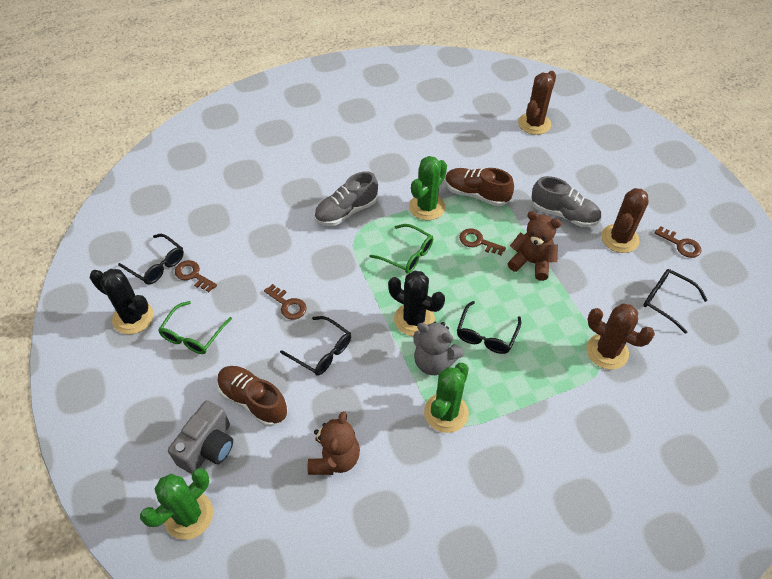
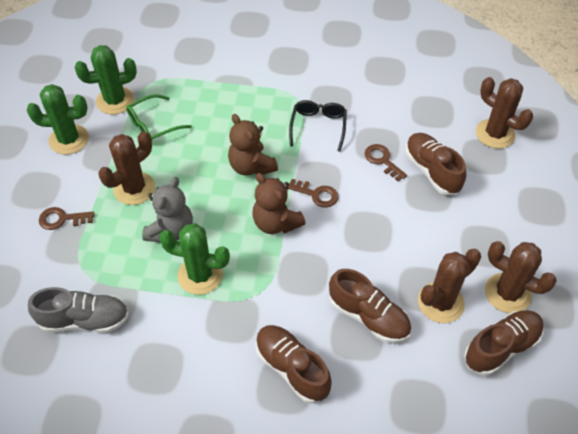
black cactus: [90,269,154,334] [388,271,445,336] = 2 -> none = 0
black glasses: [118,234,184,284] [280,316,351,376] [457,301,521,354] [643,269,708,334] = 4 -> [289,100,347,152] = 1
brown cactus: [518,71,556,135] [586,304,655,370] [601,188,649,253] = 3 -> [98,131,155,205] [418,249,481,323] [476,77,533,149] [485,241,557,313] = 4
brown key: [175,260,217,292] [264,284,307,320] [459,228,506,255] [654,226,701,258] = 4 -> [39,207,95,230] [288,179,339,208] [365,144,407,181] = 3
brown shoe: [217,366,288,426] [445,168,514,206] = 2 -> [255,325,332,404] [329,269,411,343] [405,133,466,195] [464,310,544,376] = 4
green glasses: [158,301,232,354] [370,224,433,274] = 2 -> [126,94,192,140] = 1
grey camera: [168,400,233,474] = 1 -> none = 0
grey shoe: [314,171,378,226] [531,176,601,227] = 2 -> [28,287,129,333] = 1

